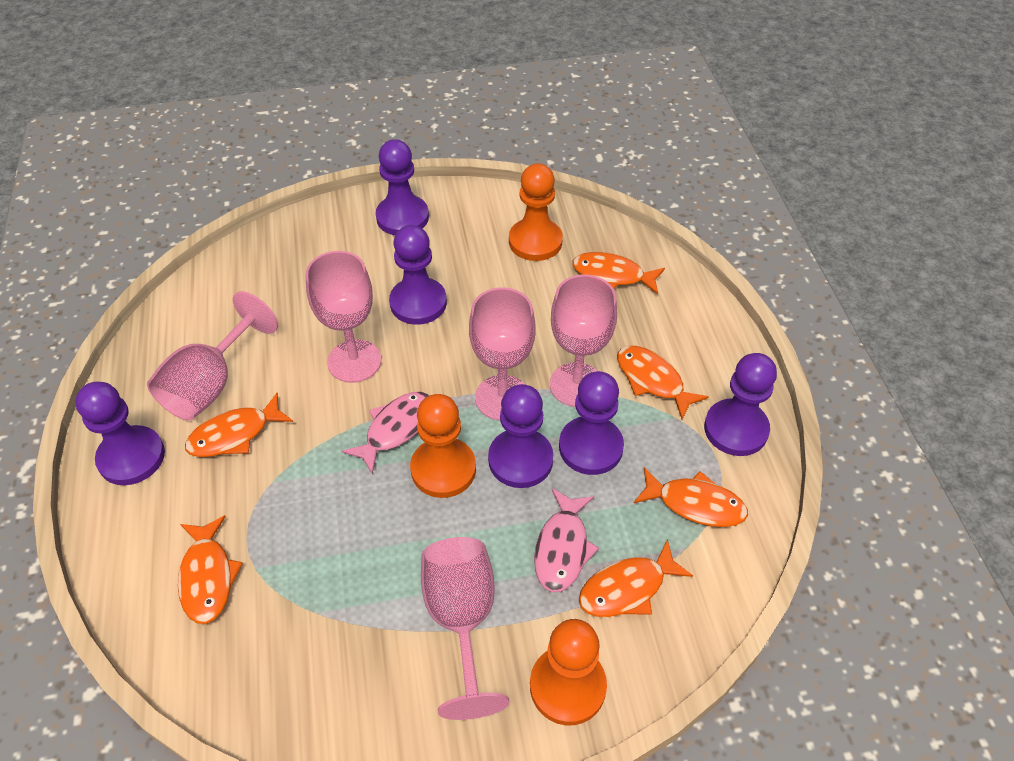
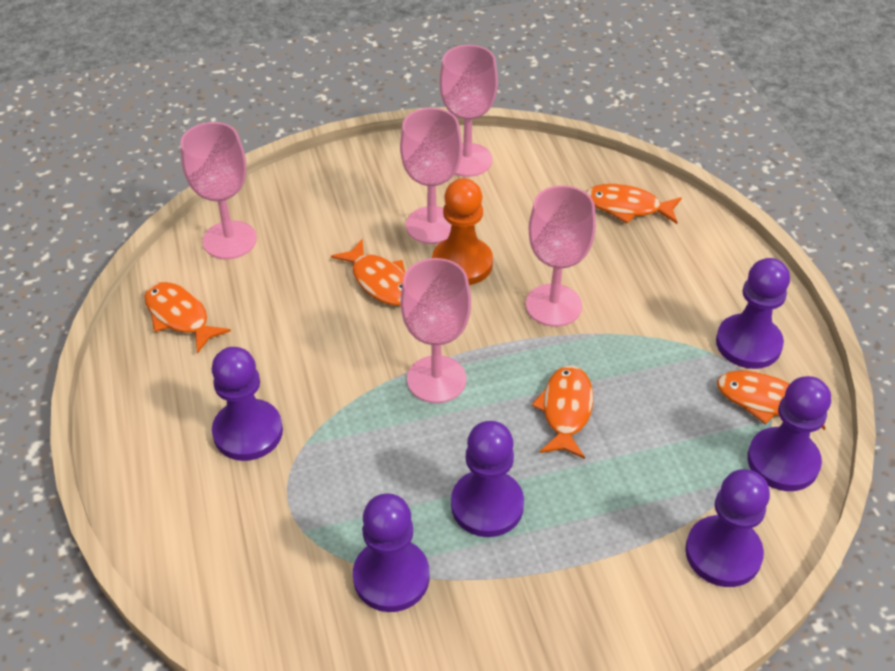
orange fish: [178,515,243,624] [185,393,293,457] [572,252,665,294] [579,539,693,617] [617,346,709,419] [634,467,748,527] = 6 -> [144,282,231,354] [331,239,405,306] [531,365,593,459] [586,184,682,224] [717,370,832,430] = 5
orange pawn: [410,394,476,498] [509,163,563,261] [530,619,607,725] = 3 -> [432,178,493,285] = 1
pink fish: [342,392,429,475] [534,488,599,592] = 2 -> none = 0

